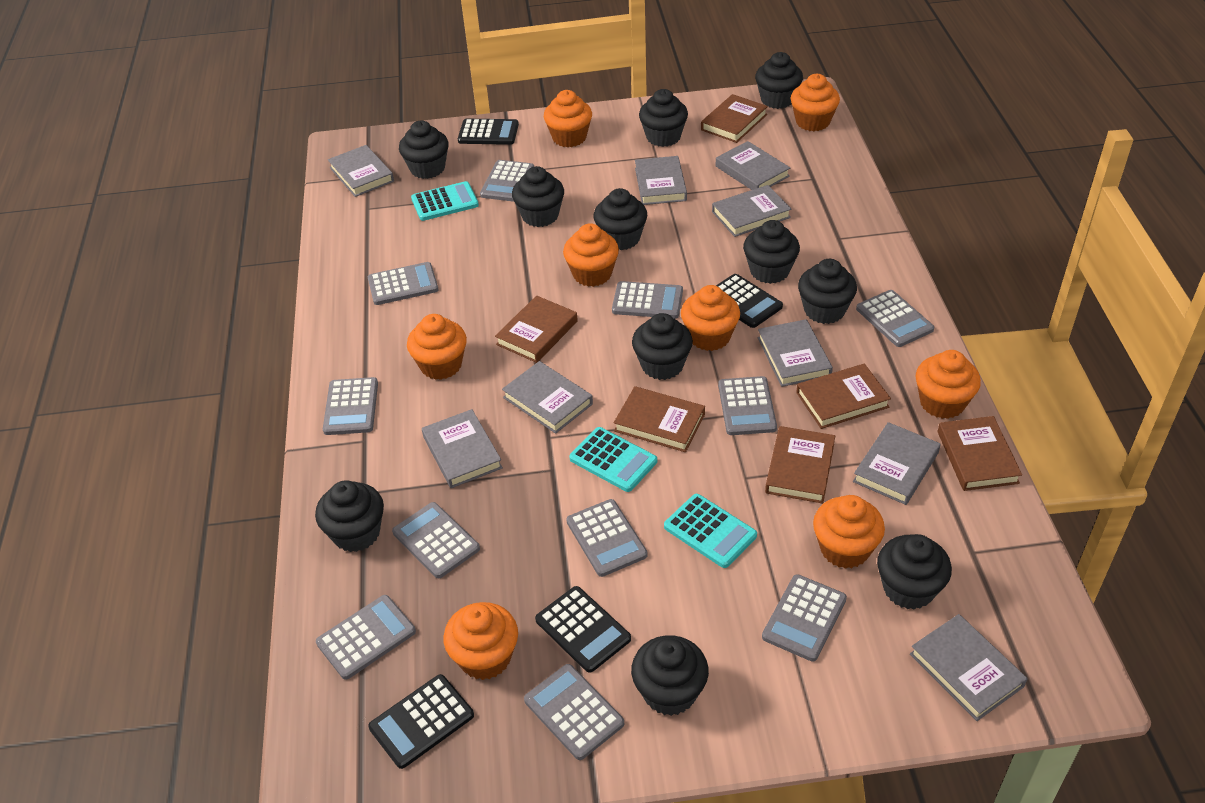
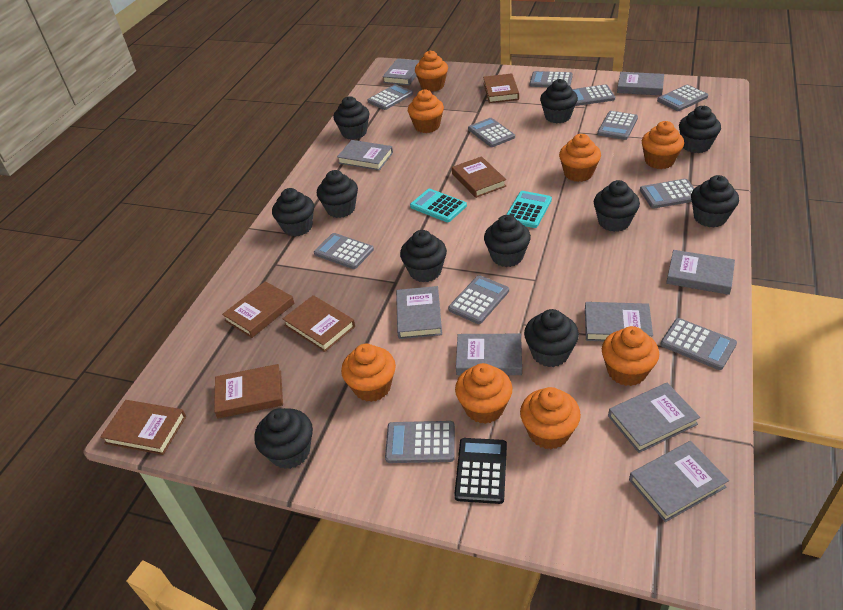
black calculator: [368,674,474,769] [458,119,519,145] [535,586,631,673] [716,274,783,328] = 4 -> [454,438,507,504] = 1
turquoise calculator: [411,181,479,221] [569,427,657,492] [664,494,757,568] = 3 -> [410,189,467,222] [506,191,552,228] = 2

